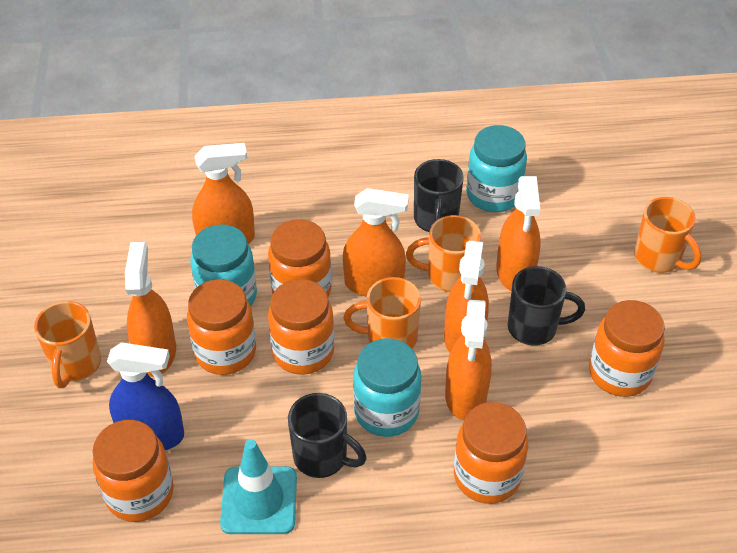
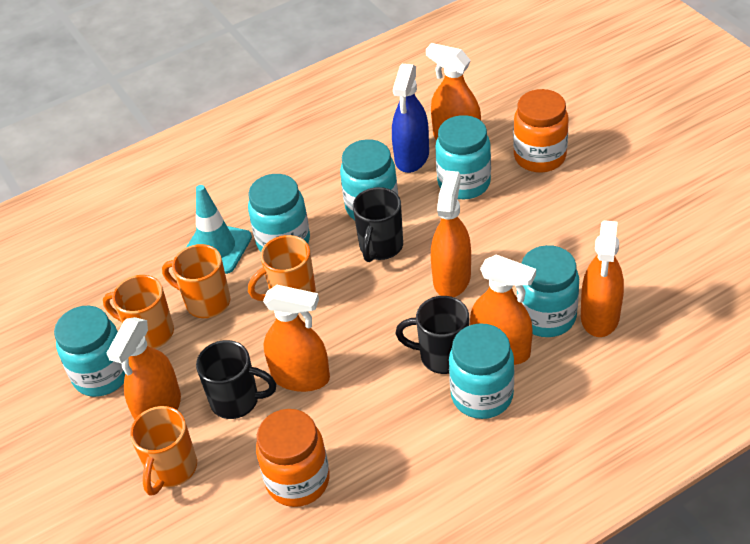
orange jar: [92,420,174,522] [187,279,256,375] [268,219,332,297] [268,279,335,375] [454,402,528,504] [589,300,665,397] = 6 -> [256,409,330,507] [513,89,569,173] = 2
turquoise jar: [190,224,257,306] [353,338,421,437] [466,125,527,213] = 3 -> [54,305,125,397] [248,174,310,252] [340,139,398,220] [435,115,491,199] [449,323,514,419] [516,245,579,337] = 6

